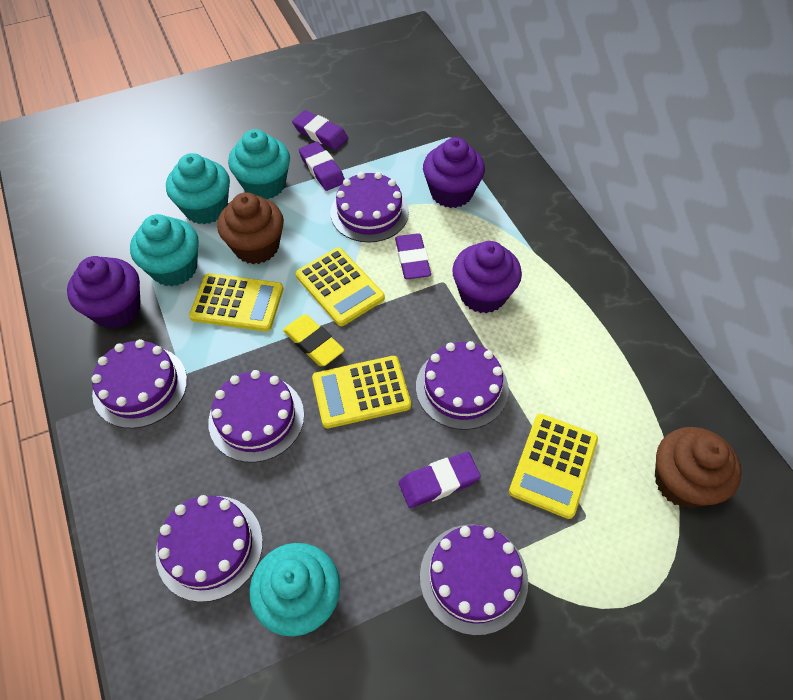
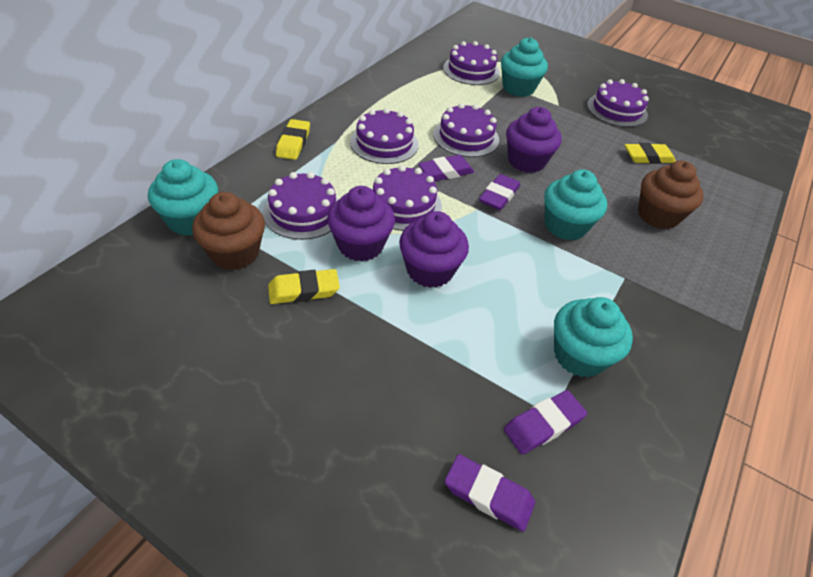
yellow calculator: [189,273,283,332] [296,248,385,326] [312,356,411,429] [509,414,598,519] = 4 -> none = 0
yellow eraser: [283,315,345,366] = 1 -> [268,269,340,304] [276,119,310,160] [625,143,676,164] = 3

